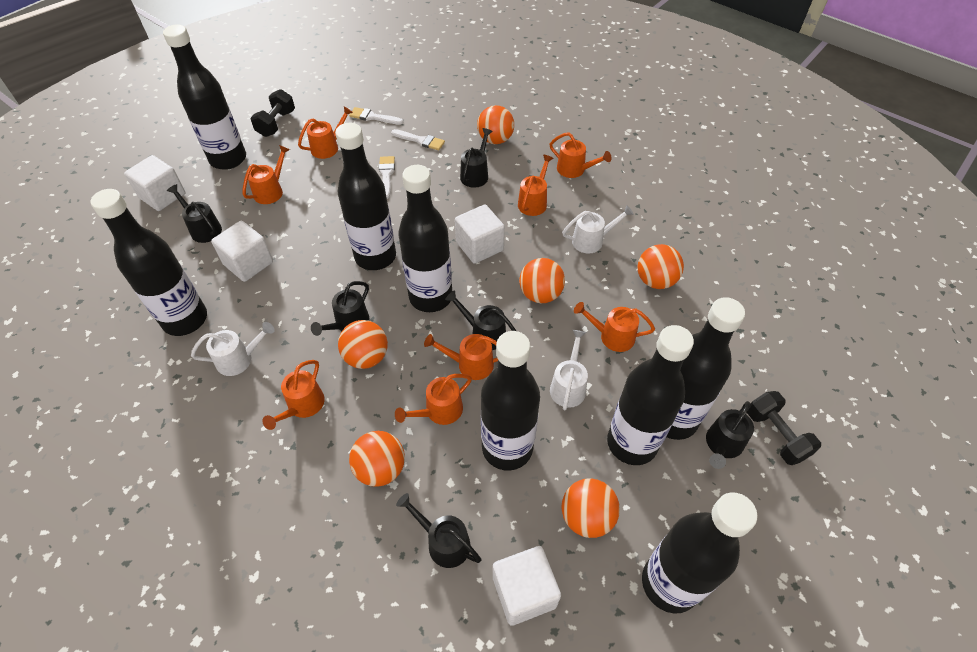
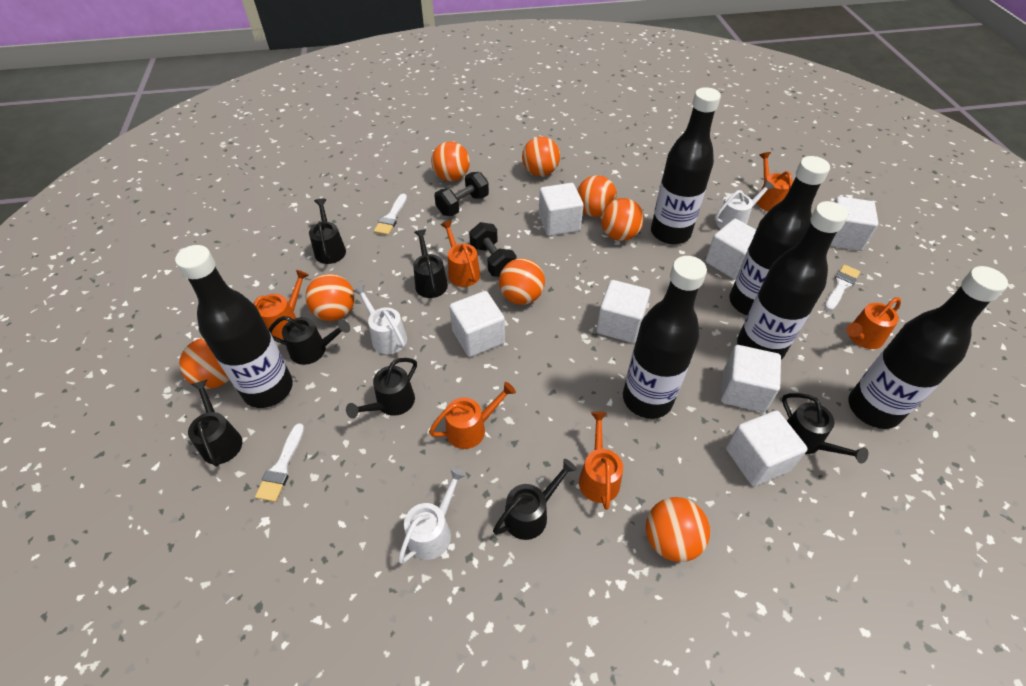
black bottle: [91,189,207,336] [163,24,246,170] [335,123,396,270] [398,165,452,312] [481,331,540,471] [607,325,694,465] [642,492,758,614] [666,297,745,440] = 8 -> [175,245,293,408] [623,256,707,419] [651,87,721,244] [729,156,830,315] [737,201,848,360] [849,266,1008,429] = 6
black watering can: [167,184,222,243] [311,281,370,336] [396,493,481,568] [445,290,516,350] [460,128,493,188] [706,401,754,469] = 6 -> [188,380,242,467] [268,316,350,365] [309,199,346,264] [346,358,417,419] [413,230,448,298] [493,459,577,540] [782,393,869,464] = 7
orange ball: [338,320,388,369] [349,431,405,487] [477,105,514,144] [519,258,565,303] [562,478,620,538] [637,244,684,289] = 6 -> [179,338,229,389] [305,274,355,321] [431,141,470,181] [499,258,545,305] [522,136,560,176] [577,175,617,217] [601,198,644,241] [646,497,710,562] = 8
orange watering can: [243,145,290,204] [263,360,325,430] [298,106,353,159] [395,374,472,425] [424,334,498,380] [518,155,554,216] [550,132,611,178] [574,302,655,352] = 8 -> [254,270,309,339] [429,382,516,449] [440,220,480,287] [579,412,623,510] [757,152,793,212] [846,297,901,349] = 6
white cube: [124,155,186,211] [211,221,273,282] [455,205,505,264] [493,546,561,626] = 4 -> [449,291,505,357] [539,183,583,236] [596,280,650,343] [705,219,756,280] [721,345,781,412] [726,410,808,486] [830,196,878,251] = 7

